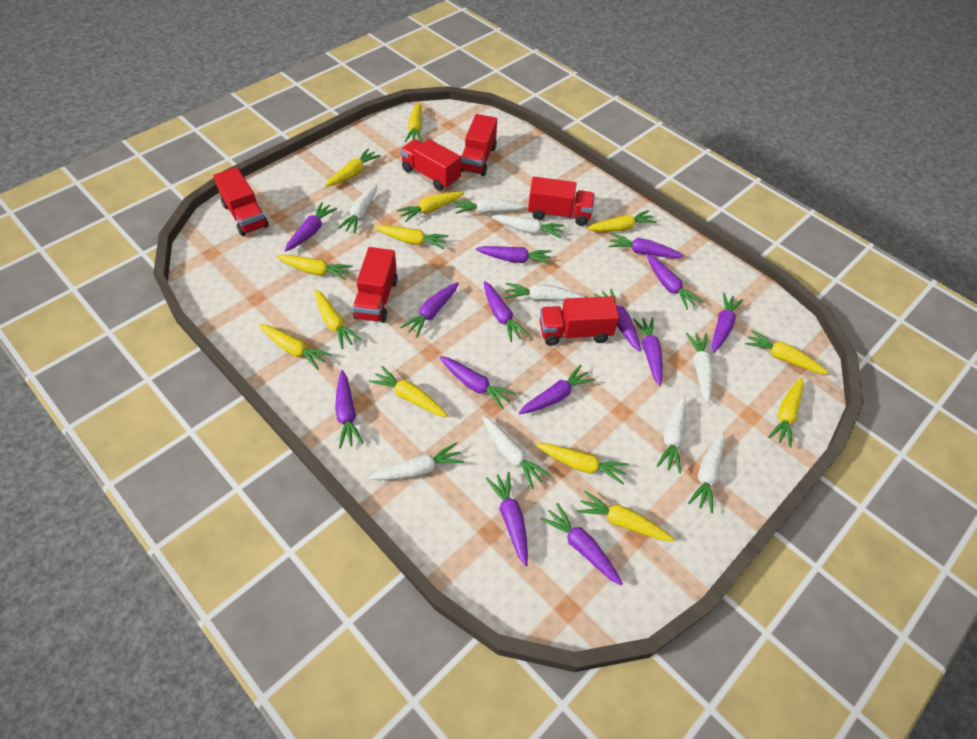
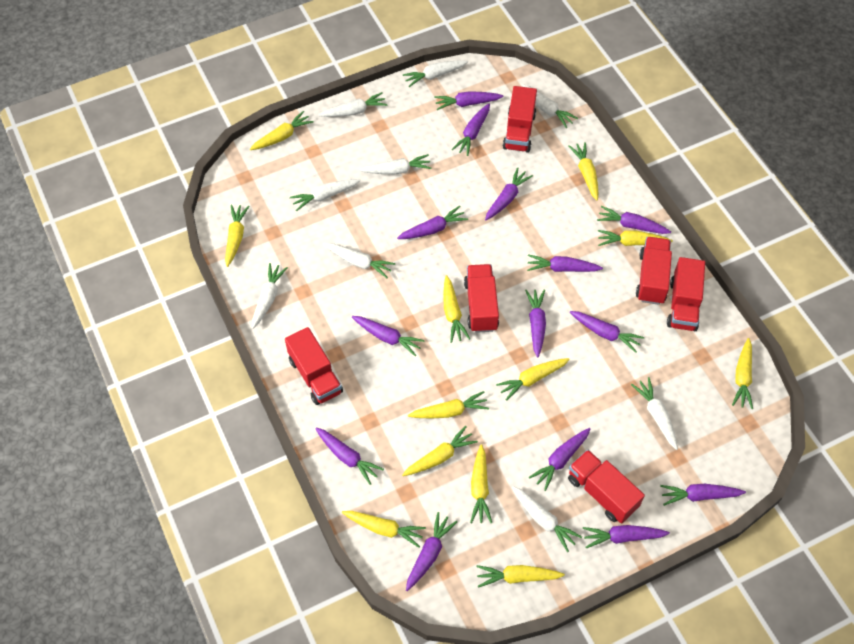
yellow carrot: [259,324,332,370] [276,255,353,281] [315,289,361,349] [325,148,381,187] [369,366,448,417] [374,225,449,249] [397,192,464,222] [405,102,422,142] [536,443,629,484] [577,490,675,541] [586,210,657,232] [745,330,829,374] [768,377,804,448] = 13 -> [225,204,249,267] [250,111,314,150] [342,511,426,548] [402,426,478,476] [408,391,489,418] [443,275,470,343] [470,444,492,523] [477,565,565,588] [496,358,570,401] [569,142,598,200] [598,230,673,246] [732,338,753,409] = 12

